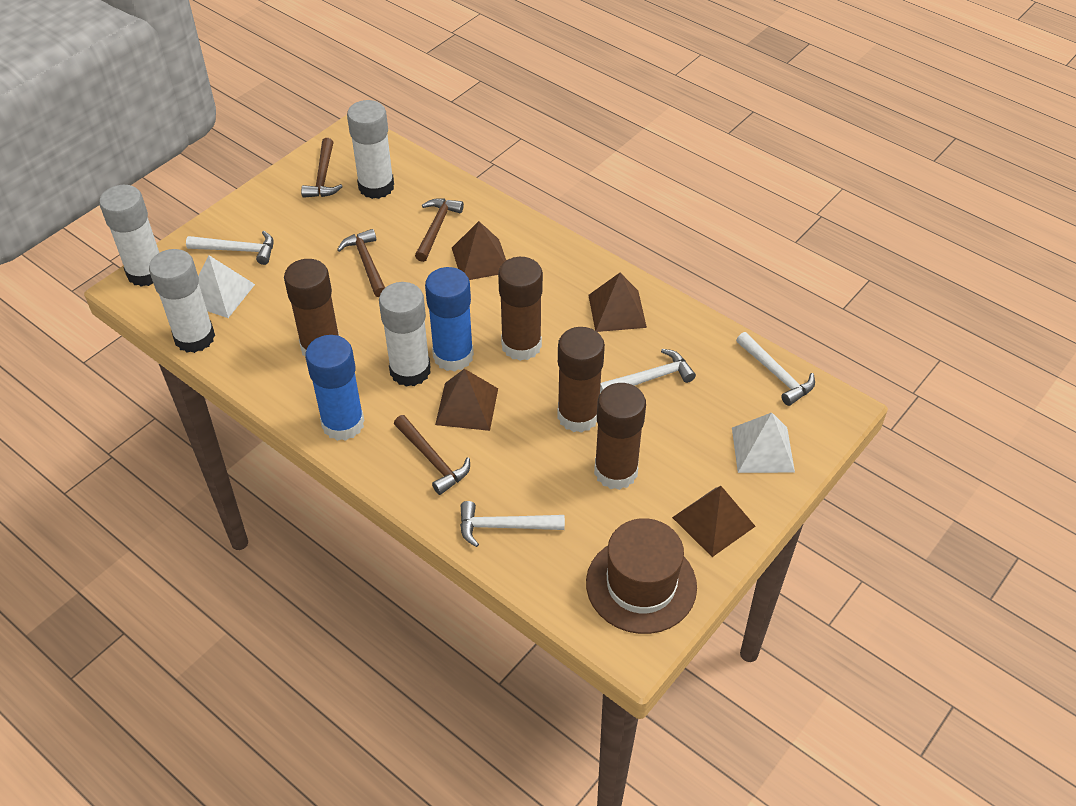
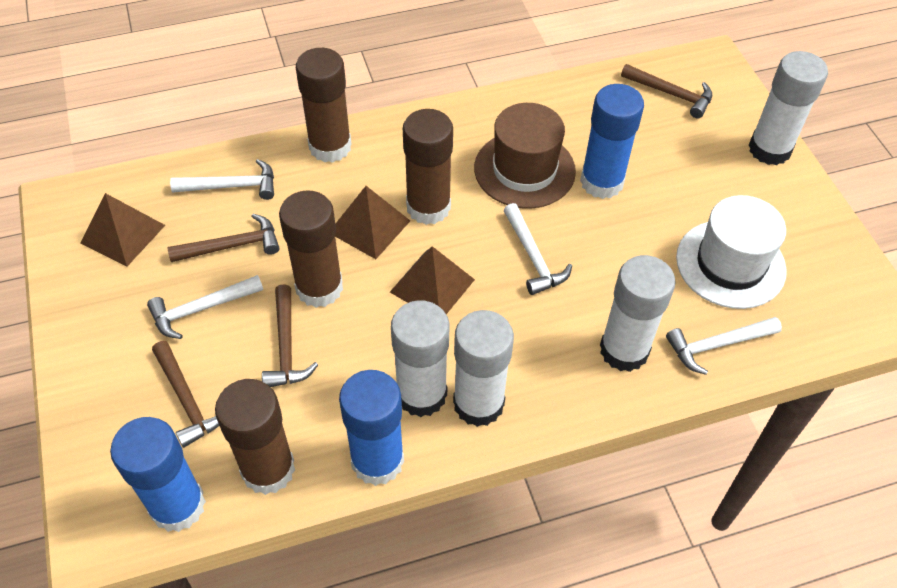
blue glue stick: [305,335,364,441] [425,267,474,372] = 2 -> [110,417,206,532] [339,370,404,486] [580,84,644,199] = 3
brown pyramid: [435,369,498,431] [452,221,507,280] [588,273,647,332] [672,486,756,557] = 4 -> [80,193,165,267] [335,186,410,259] [390,246,475,314] = 3
white hat: none = 0 -> [676,195,787,309] = 1
white pyramid: [198,255,255,318] [732,413,795,473] = 2 -> none = 0

